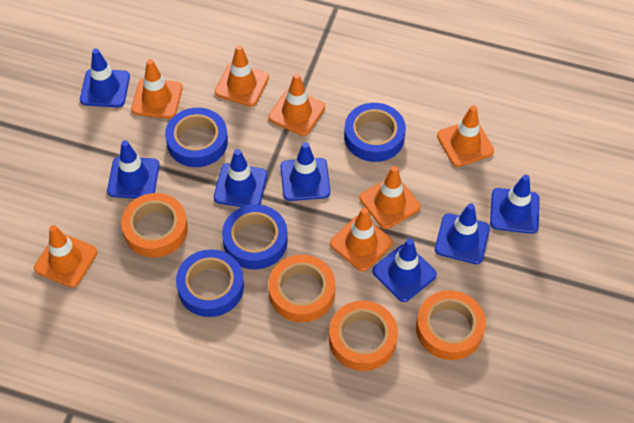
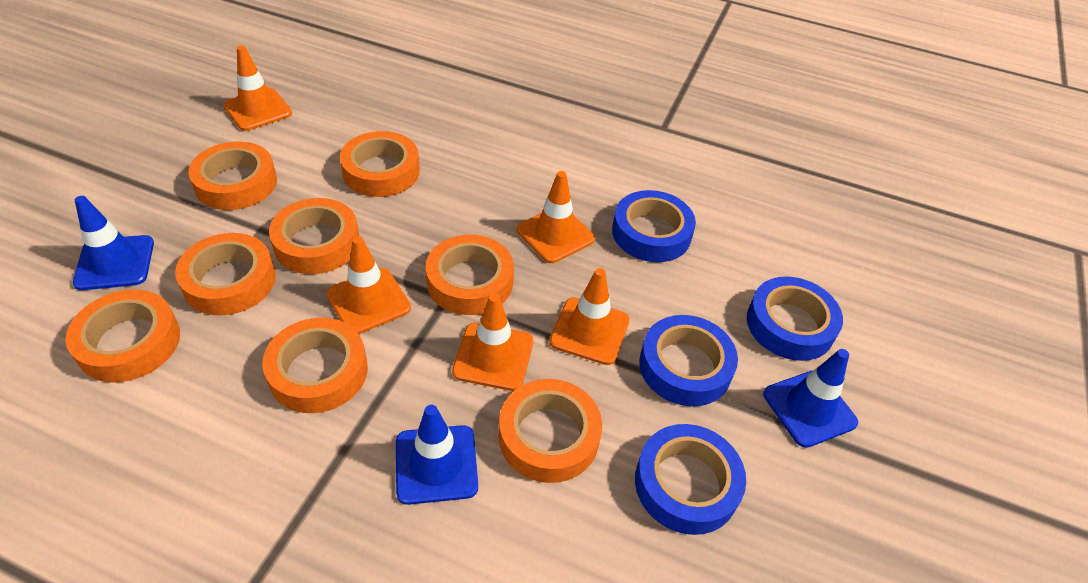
blue traffic cone: [80,49,130,107] [107,140,159,199] [214,149,267,207] [281,142,330,201] [372,238,437,302] [435,203,490,264] [490,175,539,234] = 7 -> [73,196,154,290] [396,405,478,505] [763,349,858,448] = 3
orange tape: [121,193,188,257] [269,255,335,322] [329,301,398,371] [416,290,486,360] = 4 -> [66,290,180,383] [175,233,276,315] [188,141,277,210] [262,318,368,413] [269,198,359,274] [340,131,420,197] [426,235,514,315] [499,379,602,483] = 8
orange traffic cone: [34,225,97,288] [131,59,182,119] [215,45,269,107] [269,73,325,136] [330,208,393,271] [360,166,421,229] [437,105,494,167] = 7 -> [223,45,292,131] [326,236,411,334] [452,293,533,391] [517,171,595,263] [550,268,630,365] = 5

